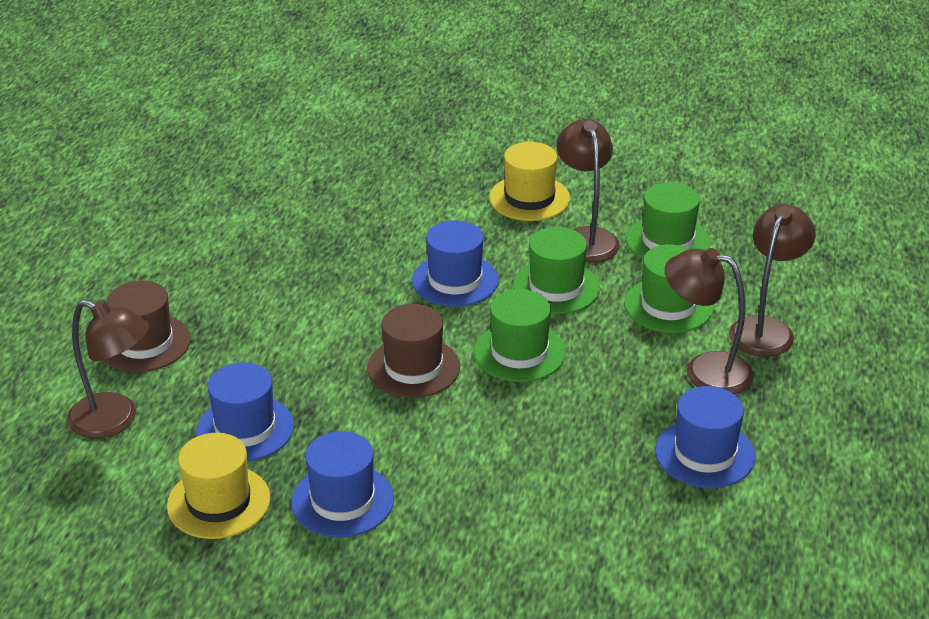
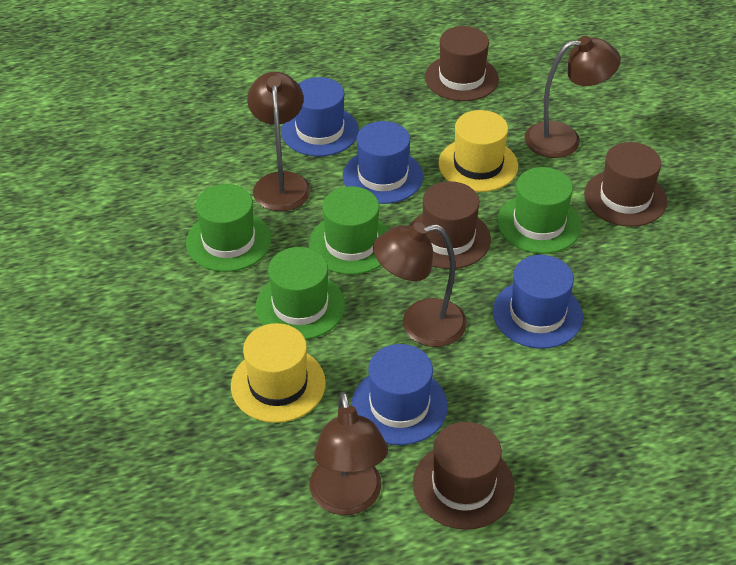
brown hat: [104,280,191,372] [367,304,460,398] = 2 -> [409,181,491,269] [413,422,515,530] [425,26,499,101] [584,142,667,227] = 4

